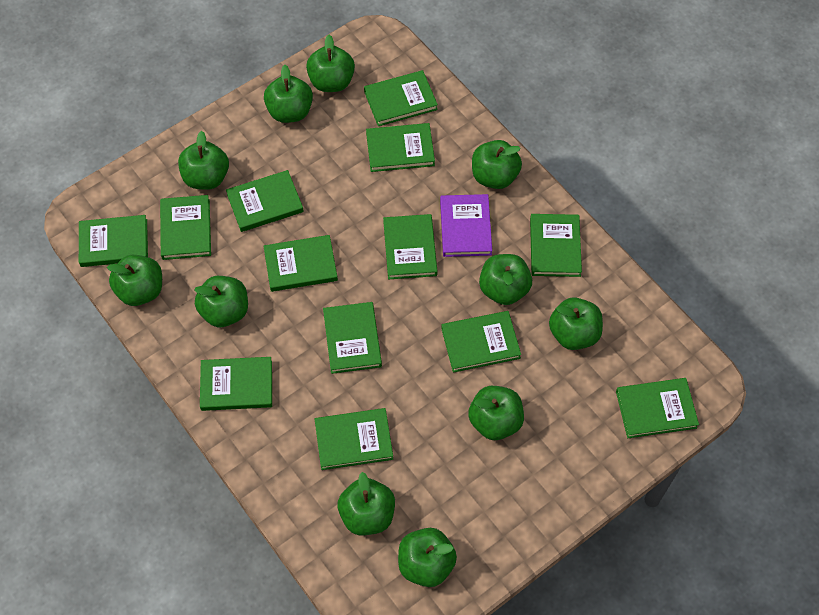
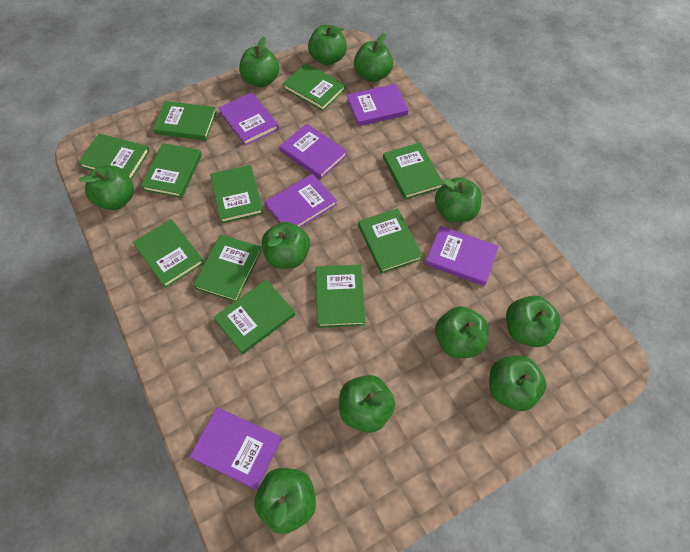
green book: [79,215,148,267] [160,195,211,260] [200,357,272,411] [226,170,304,232] [264,235,338,292] [315,408,393,470] [323,302,382,374] [364,70,438,126] [366,123,435,172] [383,214,437,279] [441,311,521,373] [530,214,582,277] [616,378,699,438] = 13 -> [78,134,150,180] [133,219,204,288] [141,143,202,198] [153,101,217,141] [193,234,262,302] [210,165,264,224] [213,280,295,355] [283,63,346,111] [315,265,366,328] [358,208,423,274] [383,143,444,200] = 11
purple book: [440,194,492,257] = 1 -> [189,408,281,490] [218,92,279,146] [265,174,337,228] [280,124,347,179] [347,84,409,126] [425,226,499,286] = 6

